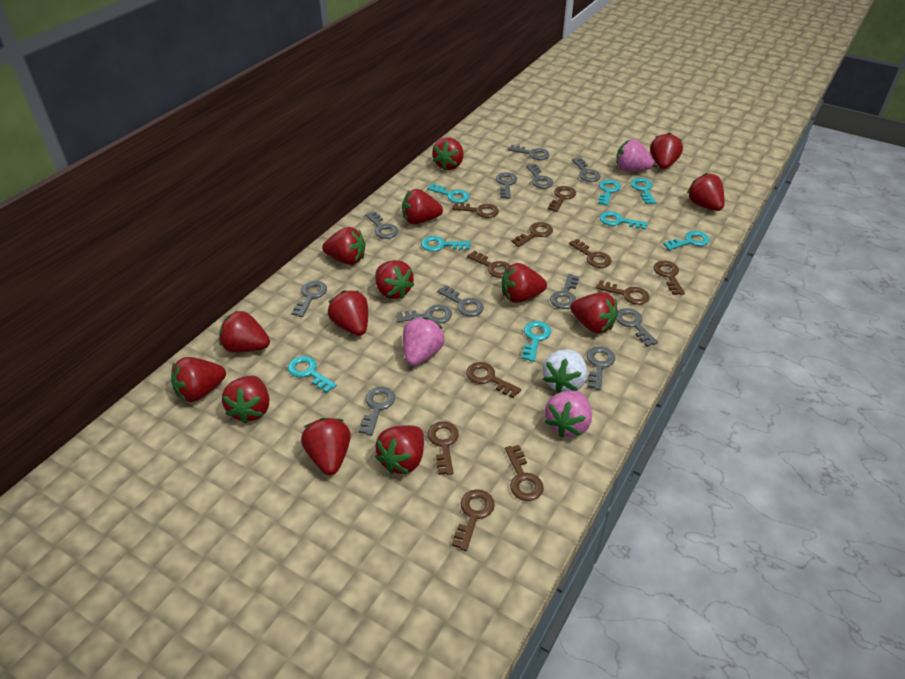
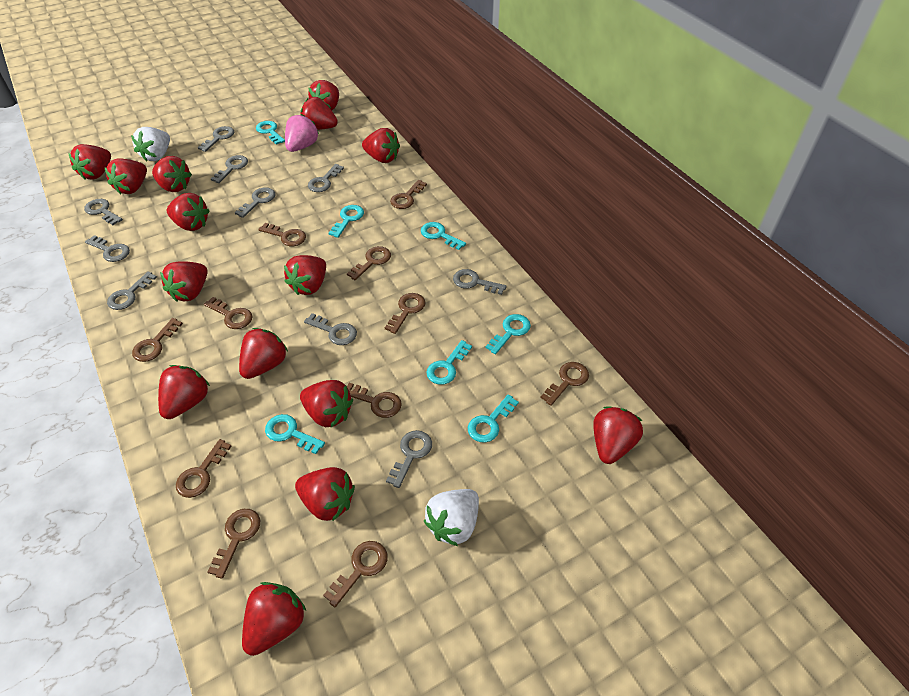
grey key: [292,281,327,317] [359,387,395,436] [365,211,399,239] [397,304,452,324] [437,285,484,316] [496,172,517,199] [508,145,550,160] [526,164,553,189] [550,274,579,309] [572,158,601,182] [587,346,615,390] [616,308,658,347] = 12 -> [84,199,123,225] [85,235,130,262] [107,272,157,310] [198,126,234,152] [211,155,248,183] [235,187,275,218] [304,313,357,345] [308,164,344,192] [386,430,432,488] [453,269,507,295] = 10
pink strawberry: [403,317,445,366] [545,391,592,437] [616,139,654,171] = 3 -> [285,114,319,152] = 1
red strawberry: [171,357,226,402] [219,311,270,353] [222,376,269,424] [301,418,351,475] [322,227,365,265] [328,290,368,336] [375,260,414,299] [375,425,424,474] [402,189,443,224] [432,138,464,170] [502,263,547,303] [570,292,618,334] [650,133,683,169] [687,173,725,211] = 14 -> [68,144,111,180] [105,158,147,194] [152,156,192,192] [158,365,210,419] [160,261,208,302] [167,193,210,231] [239,328,288,379] [242,582,306,656] [284,255,326,295] [295,467,355,521] [300,97,338,130] [300,380,353,427] [308,80,339,110] [362,128,400,163] [593,406,643,464] = 15
turquoise key: [288,356,337,393] [421,236,471,252] [427,183,470,203] [522,321,551,362] [598,179,621,206] [600,211,648,230] [630,178,656,204] [663,231,710,250] = 8 -> [256,121,285,145] [265,414,325,454] [329,205,364,238] [421,222,466,250] [426,340,472,385] [468,394,519,443] [485,314,531,355] = 7
white strawberry: [543,349,587,393] = 1 -> [131,127,170,161] [424,489,479,546] = 2

